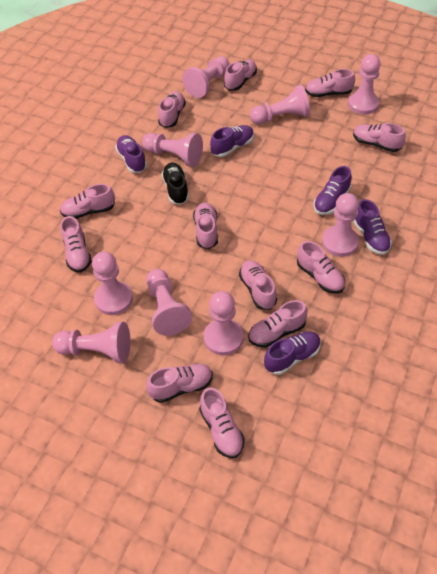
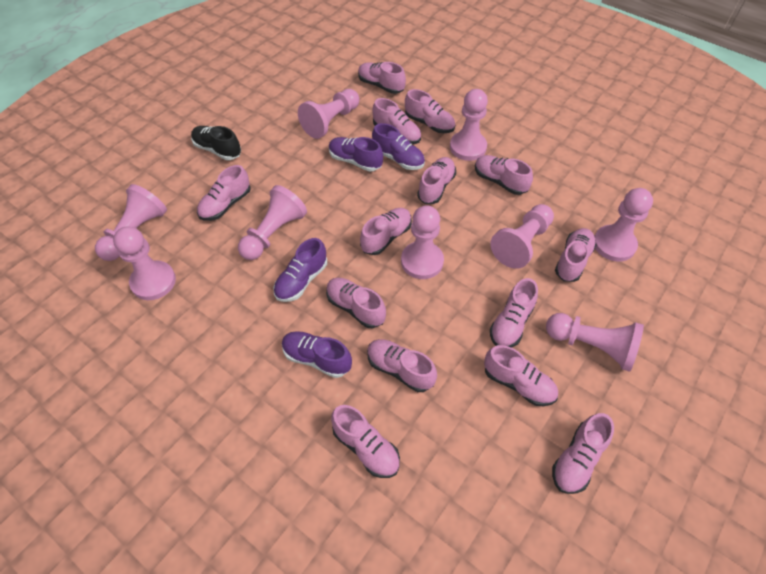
pink shoe: [60,184,115,219] [61,216,92,273] [146,364,213,403] [158,91,186,128] [193,202,218,249] [199,387,245,458] [224,59,257,91] [239,260,277,310] [248,300,308,347] [297,241,345,294] [305,69,355,97] [353,123,406,152] = 12 -> [197,165,251,221] [326,278,386,328] [331,405,400,478] [358,62,406,94] [360,208,412,255] [367,339,437,392] [372,98,421,144] [405,89,455,133] [417,157,456,204] [475,155,533,195] [484,345,558,406] [490,278,538,348] [552,413,614,494] [555,228,596,282] = 14
purple shoe: [115,135,147,173] [210,125,254,157] [264,332,321,375] [313,166,352,215] [353,199,392,255] = 5 -> [273,238,327,302] [282,331,352,378] [329,137,383,172] [372,123,425,170] = 4

